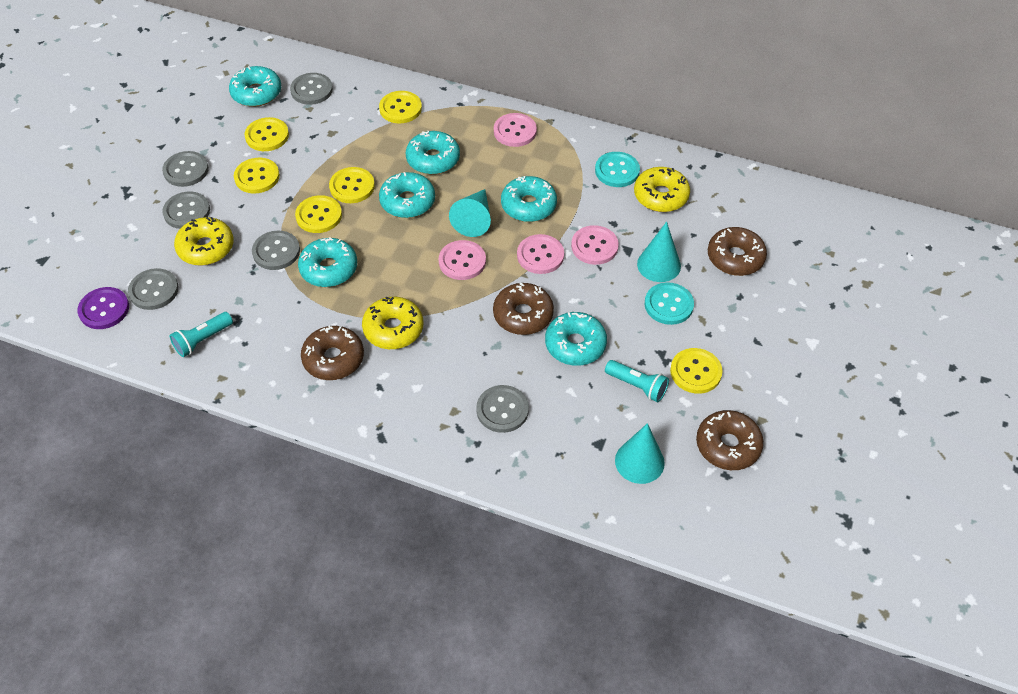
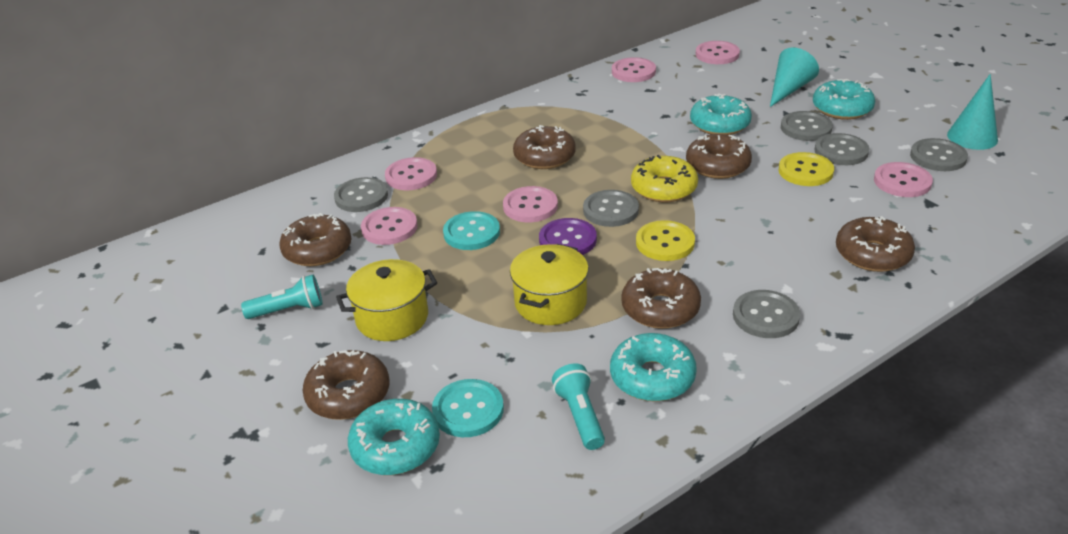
brown donut: [301,326,364,380] [493,282,554,335] [696,410,764,470] [708,227,767,276] = 4 -> [279,213,351,266] [302,350,390,420] [513,125,576,169] [621,268,701,329] [686,134,752,179] [836,216,915,272] = 6
pink button: [439,240,486,280] [494,113,537,147] [517,234,564,274] [571,225,619,265] = 4 -> [361,207,418,245] [385,157,437,190] [503,186,558,222] [612,57,656,82] [696,41,740,64] [874,162,933,197] = 6
turquoise cone: [449,189,491,237] [615,423,665,484] [637,222,681,282] = 3 -> [770,47,819,107] [947,74,998,150] = 2
turquoise donut: [229,66,281,107] [298,237,357,287] [379,172,435,218] [406,131,460,174] [501,176,557,222] [545,312,607,366] = 6 -> [348,399,440,475] [610,333,697,402] [690,94,752,135] [813,79,875,120] = 4
yellow button: [234,158,280,193] [244,117,289,151] [295,195,342,233] [329,167,375,203] [379,91,422,123] [670,348,722,394] = 6 -> [636,220,695,261] [778,152,834,186] = 2
yellow donut: [174,217,234,266] [362,297,423,349] [634,167,690,212] = 3 -> [631,155,698,202] = 1
yellow pot: none = 0 -> [336,259,437,341] [510,244,589,325] = 2

